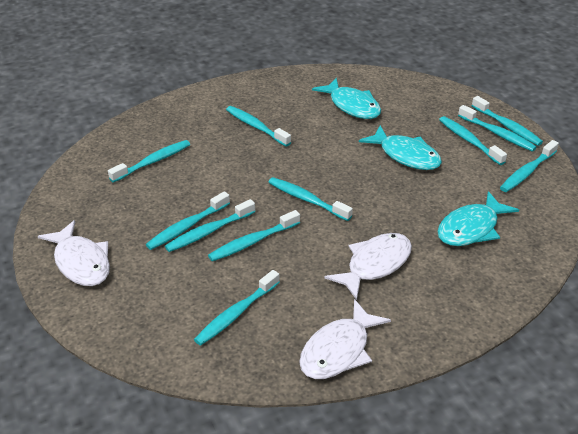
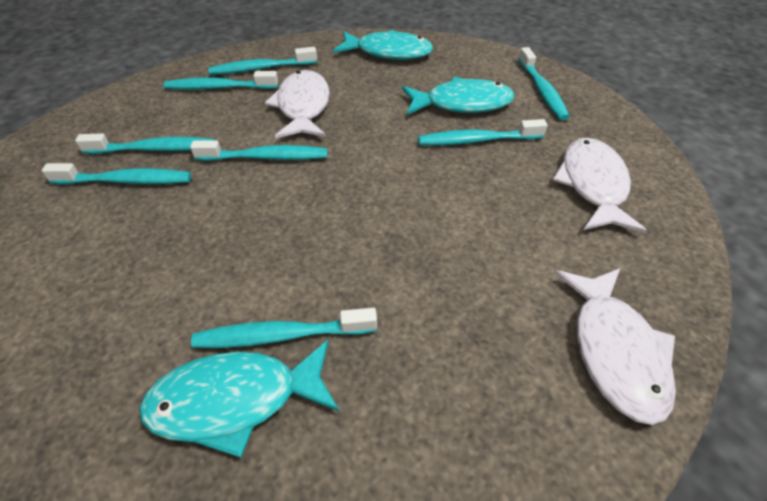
turquoise toothbrush: [108,140,190,183] [146,191,230,250] [165,199,255,252] [194,270,280,346] [208,210,300,262] [226,106,291,147] [268,177,353,221] [439,116,507,165] [458,105,537,152] [472,96,543,146] [500,140,559,192] = 11 -> [42,163,191,184] [75,133,215,154] [164,71,278,90] [190,140,328,161] [191,308,377,348] [208,47,317,75] [418,119,548,146] [518,47,570,120] = 8

